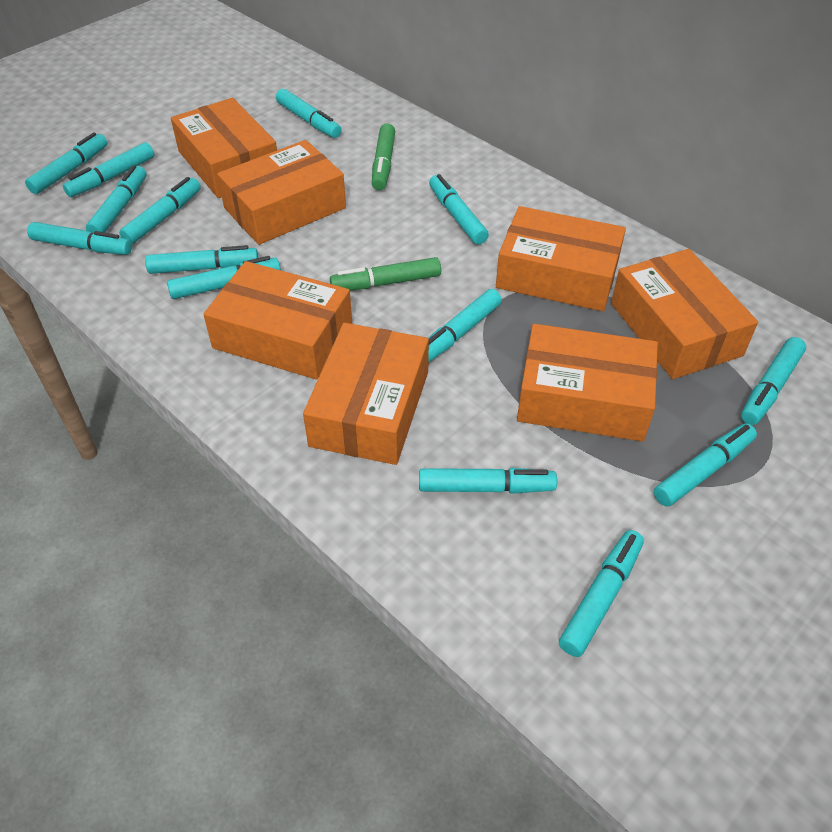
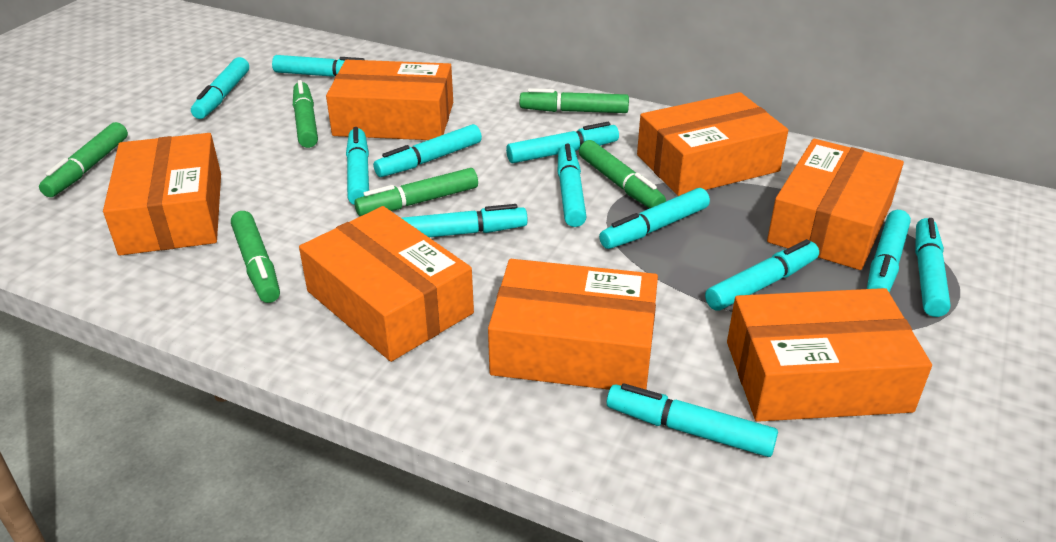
green marker: [330,257,441,290] [372,123,395,191] = 2 -> [39,122,128,197] [231,211,280,303] [293,80,318,148] [354,168,478,216] [520,88,629,113] [579,140,666,208] = 6
turquoise marker: [25,133,108,194] [27,222,132,255] [63,142,154,197] [86,165,147,233] [119,177,201,244] [145,245,258,274] [167,256,281,299] [276,89,342,138] [419,468,557,494] [428,289,502,363] [429,174,489,244] [559,530,644,657] [654,423,757,507] [741,337,806,425] = 14 -> [191,57,249,119] [272,55,365,77] [346,127,369,205] [373,124,482,177] [402,204,528,237] [506,122,619,163] [558,144,587,227] [599,188,710,249] [607,383,778,457] [705,239,819,311] [867,210,911,292] [915,218,951,317] = 12

